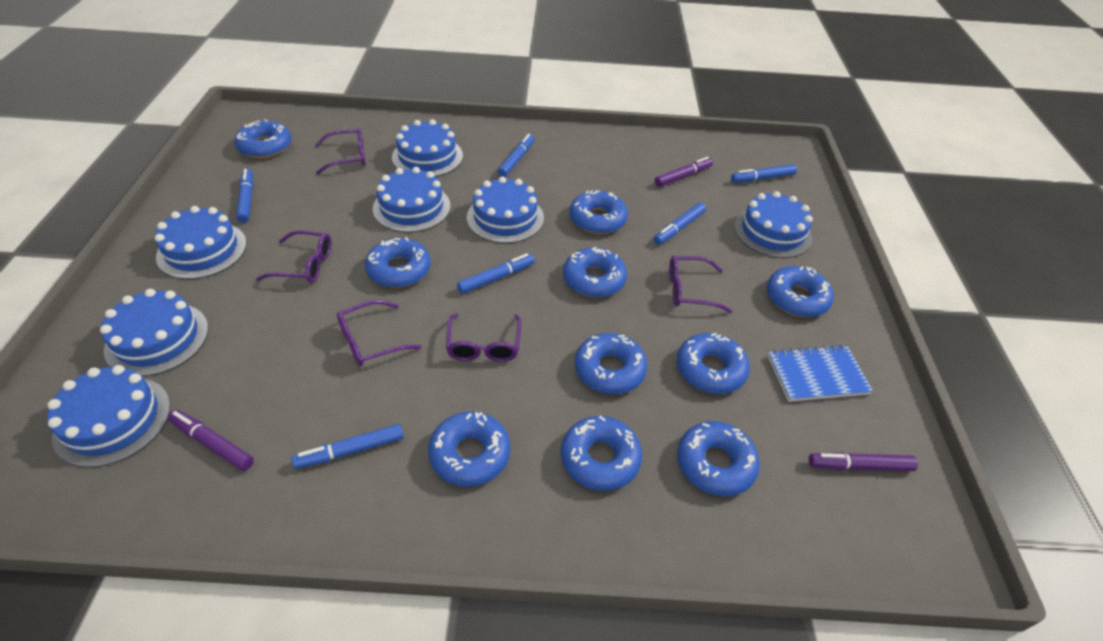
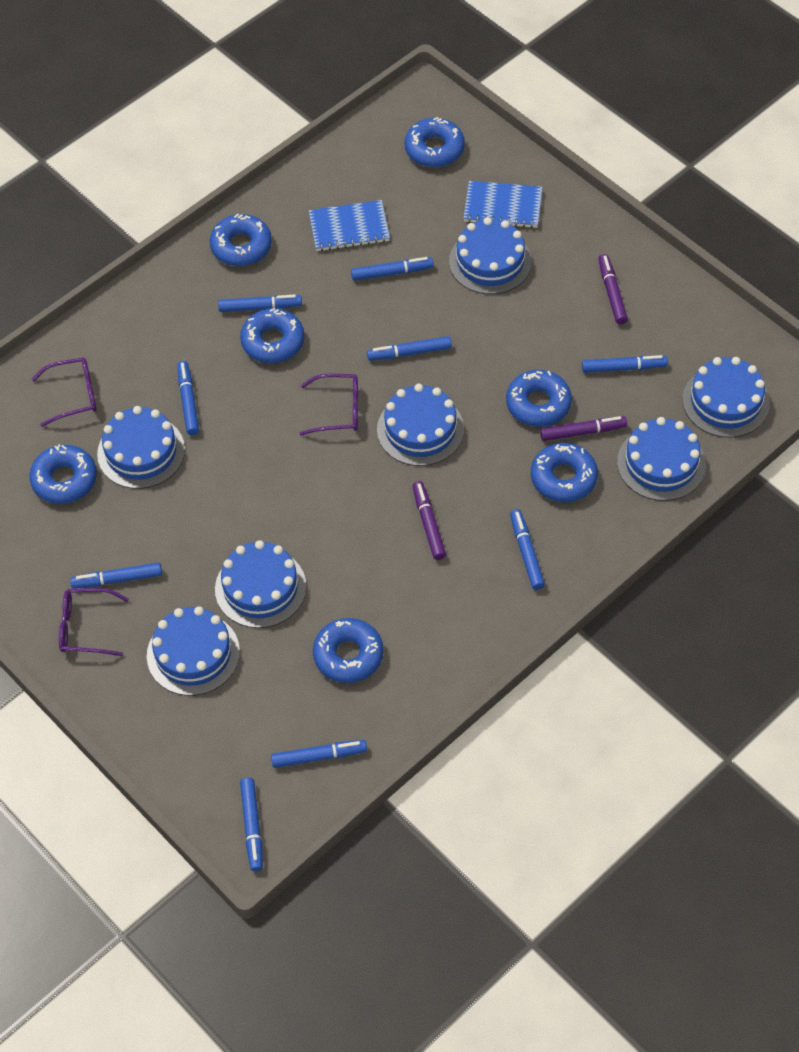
blue donut: [234,119,291,158] [365,237,431,288] [428,411,510,487] [561,416,642,491] [563,247,627,297] [570,190,628,234] [575,333,648,394] [677,333,750,394] [677,421,760,496] [767,266,834,317] = 10 -> [29,445,97,504] [210,214,272,266] [240,308,305,363] [313,618,384,683] [404,117,465,167] [506,370,572,427] [531,443,598,502] = 7
blue marker: [236,169,253,223] [292,424,404,469] [457,253,535,294] [498,134,534,177] [654,202,706,245] [731,164,797,183] = 6 -> [70,563,162,588] [177,361,199,435] [218,295,302,312] [240,778,263,871] [271,740,367,768] [351,257,434,281] [367,336,452,361] [510,509,545,590] [582,355,668,373] = 9
blue notebook: [768,345,873,402] = 1 -> [309,200,390,251] [463,181,543,228] = 2
purple glasses: [256,230,331,283] [315,127,366,174] [337,300,421,366] [446,313,521,362] [669,256,732,313] = 5 -> [32,358,97,427] [59,588,129,656] [300,374,358,436] = 3

